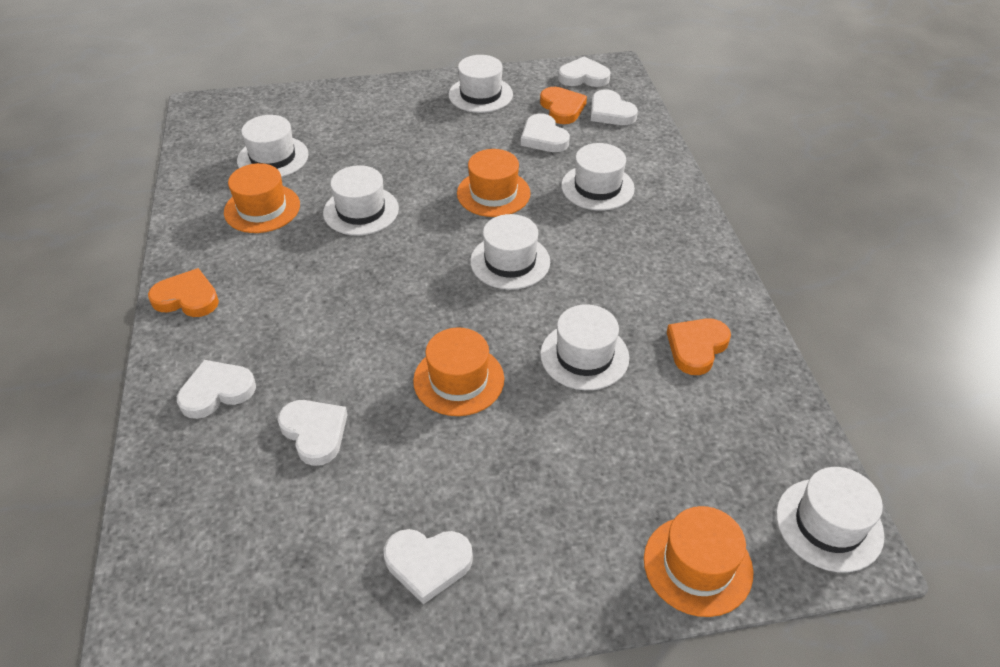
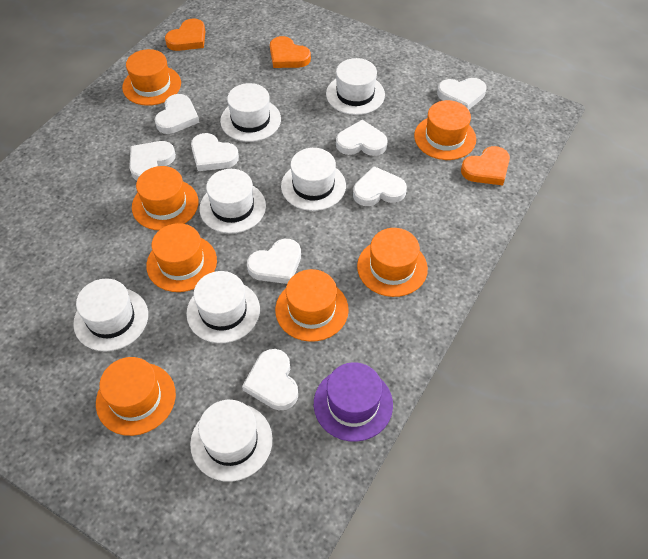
orange hat: [224,163,300,233] [413,327,504,416] [457,149,531,217] [644,506,753,617] = 4 -> [96,357,176,436] [122,49,181,106] [132,166,198,231] [146,223,217,292] [275,269,349,342] [357,228,428,297] [414,100,476,160] = 7
purple hat: none = 0 -> [314,362,393,442] = 1
white heart: [177,360,256,419] [278,400,348,466] [384,529,473,604] [521,113,570,152] [558,56,611,87] [591,89,638,125] = 6 -> [129,141,176,181] [154,94,200,134] [191,133,239,171] [242,349,298,410] [247,239,301,284] [336,119,388,156] [353,166,407,206] [437,78,486,110] = 8

